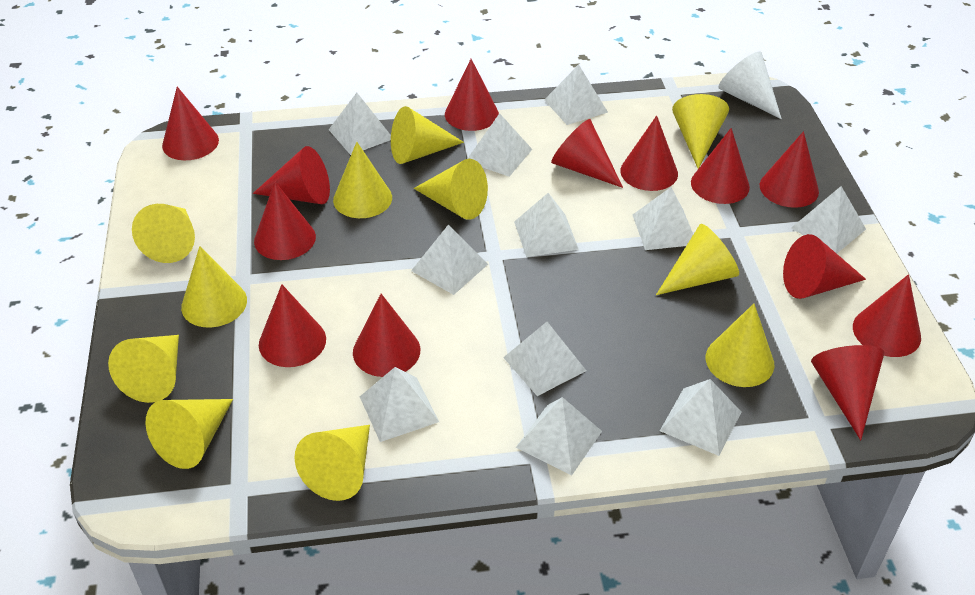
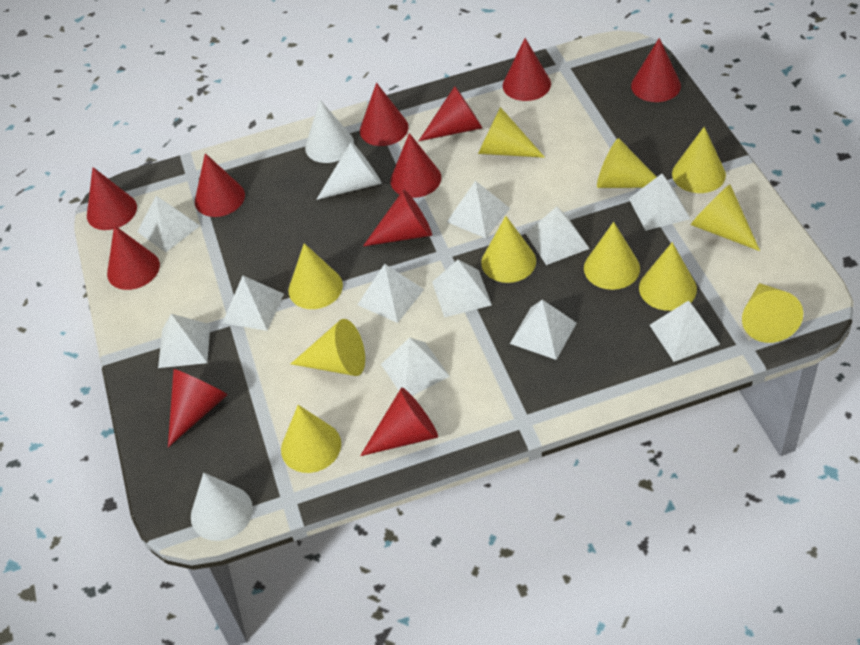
red cone: [162,87,219,160] [253,146,330,204] [254,182,316,260] [259,284,326,367] [353,294,420,377] [445,59,499,131] [551,119,623,188] [620,115,678,191] [691,128,750,204] [760,131,819,208] [783,234,866,299] [811,345,885,440] [853,274,921,357] = 13 -> [87,167,137,230] [107,225,160,290] [168,369,228,447] [195,153,245,217] [360,83,409,146] [360,387,438,456] [363,189,432,246] [390,133,441,198] [419,86,482,141] [503,38,551,101] [631,38,681,102] = 11
white cone: [718,51,782,119] = 1 -> [191,473,253,541] [305,100,354,163] [316,142,382,200] = 3

